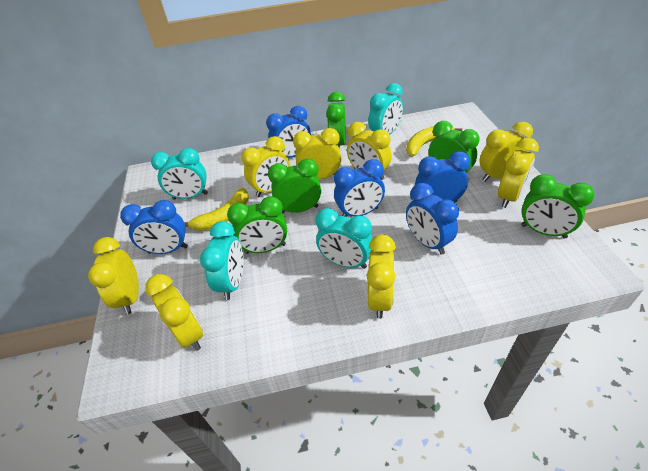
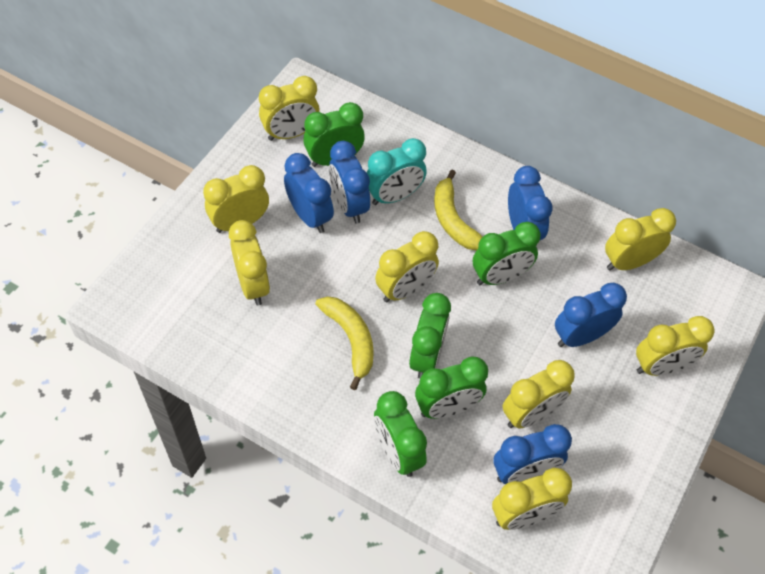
turquoise clock: [151,148,208,200] [200,221,244,300] [316,208,373,269] [368,83,403,135] = 4 -> [367,138,427,205] = 1

